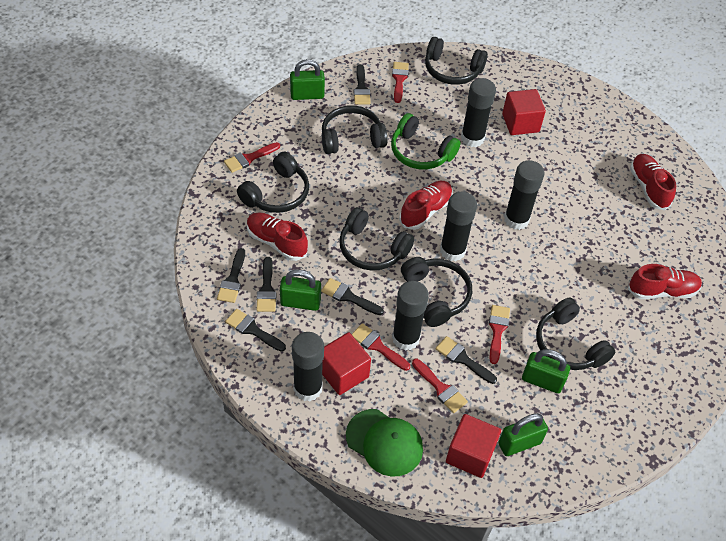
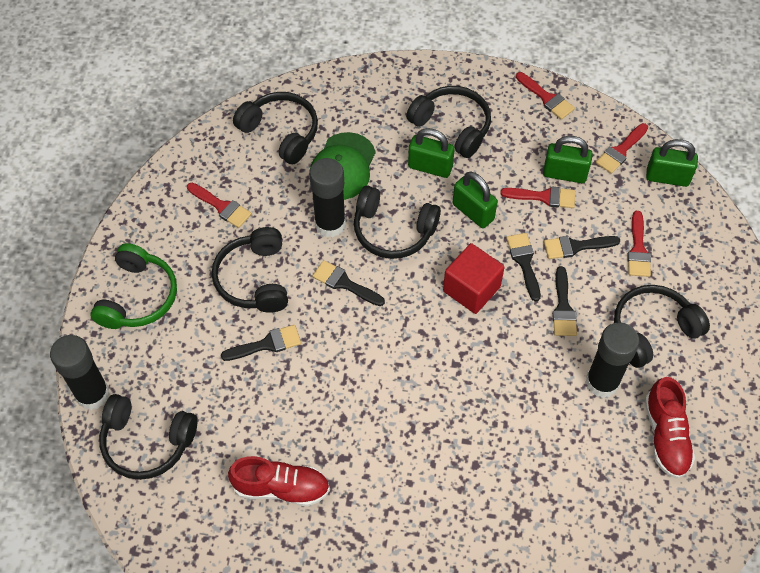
black brush: [217,248,245,303] [225,309,286,352] [257,257,276,312] [321,278,384,315] [354,64,371,105] [435,336,497,384] = 6 -> [221,325,301,361] [312,260,385,306] [506,233,541,302] [544,236,620,259] [552,266,577,336] = 5
black glue stick: [292,332,324,402] [392,281,429,351] [440,191,477,261] [461,78,496,147] [504,160,544,230] = 5 -> [50,335,110,410] [309,158,346,237] [586,322,639,398] = 3
red cube: [322,332,371,395] [446,414,501,478] [502,89,546,135] = 3 -> [443,243,505,314] = 1
red shoe: [247,212,308,261] [399,181,453,230] [628,264,702,299] [630,154,676,210] = 4 -> [228,456,330,506] [645,377,695,479] = 2

